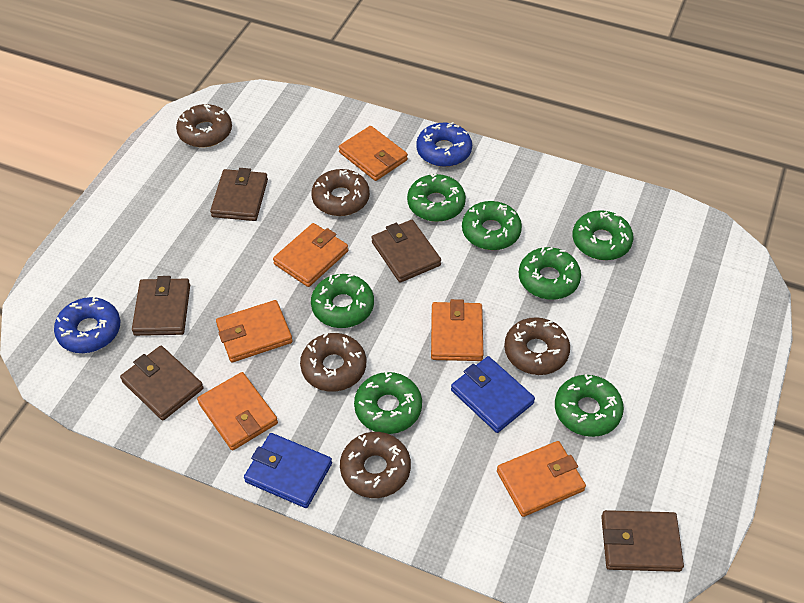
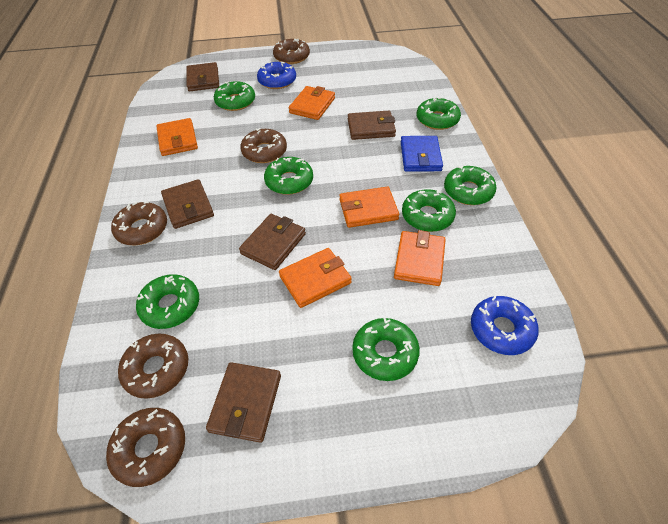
blue wallet: [244,433,332,508] [451,356,535,433] = 2 -> [401,136,443,172] = 1
orange wallet: [197,372,278,450] [216,300,293,362] [273,223,348,287] [339,126,408,181] [431,299,483,361] [497,441,586,517] = 6 -> [156,118,198,156] [279,248,352,308] [289,86,335,120] [339,187,399,228] [394,230,446,286] = 5

